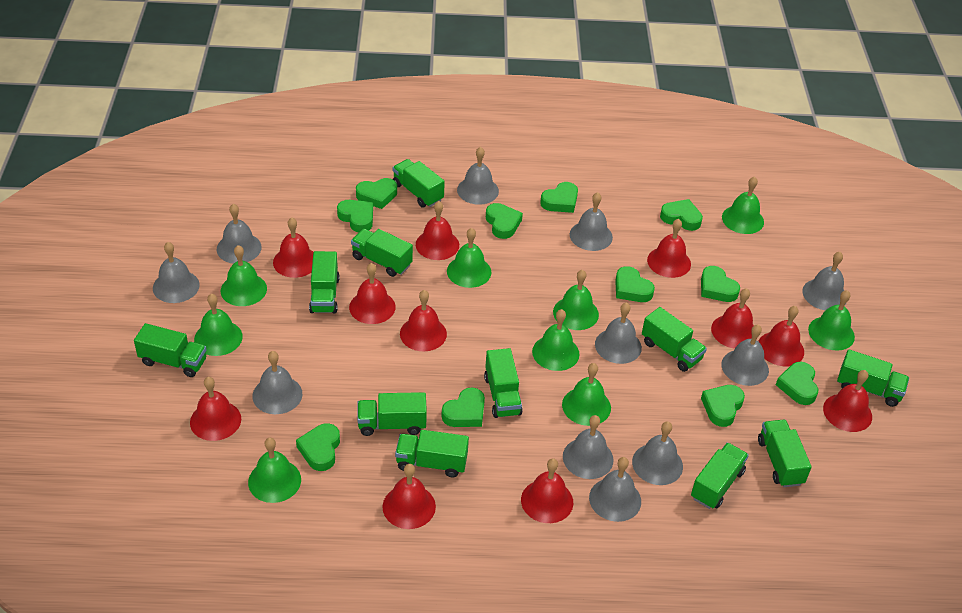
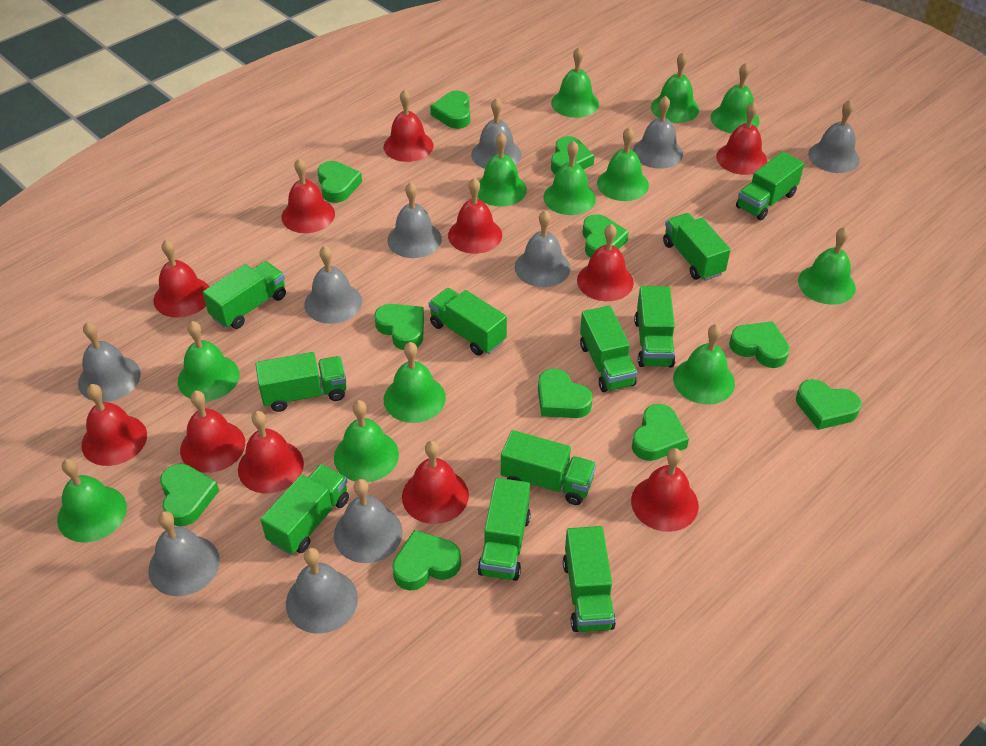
green bell: [194,294,243,356] [221,245,267,306] [248,438,301,503] [447,228,491,288] [532,309,579,371] [553,270,599,330] [562,363,611,426] [722,176,764,234] [808,290,855,351] = 9 -> [57,459,127,542] [178,321,240,401] [334,400,399,482] [384,342,446,423] [477,132,527,207] [543,141,596,215] [551,47,599,118] [597,127,649,201] [651,52,699,123] [673,324,735,405] [710,63,760,134] [798,227,856,305] = 12
grey bell: [153,242,200,303] [217,204,262,264] [252,351,302,414] [457,147,499,205] [563,415,613,479] [570,192,613,251] [589,457,641,522] [595,302,642,364] [632,421,683,485] [721,324,769,386] [802,252,845,310] = 11 -> [78,322,141,402] [148,511,220,596] [286,548,358,634] [304,245,362,324] [334,479,403,563] [387,182,442,258] [471,98,522,169] [515,210,570,287] [633,96,683,169] [808,100,860,173] = 10

